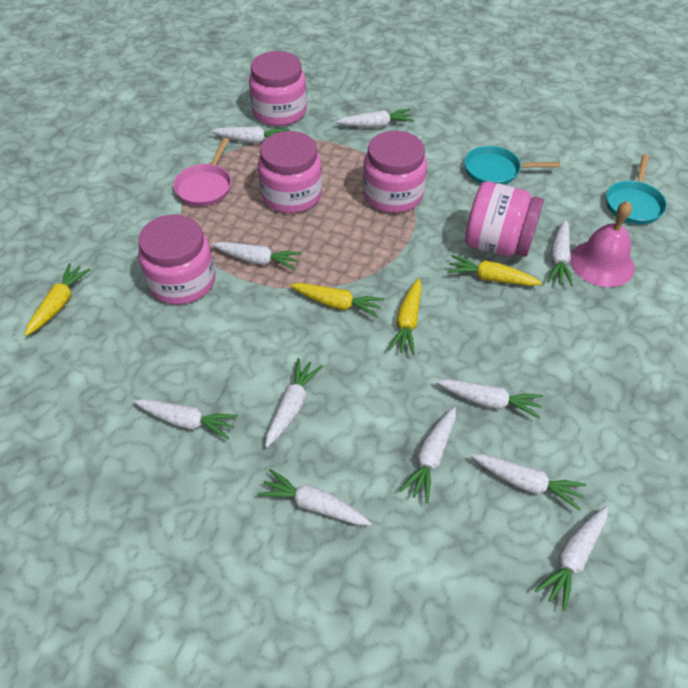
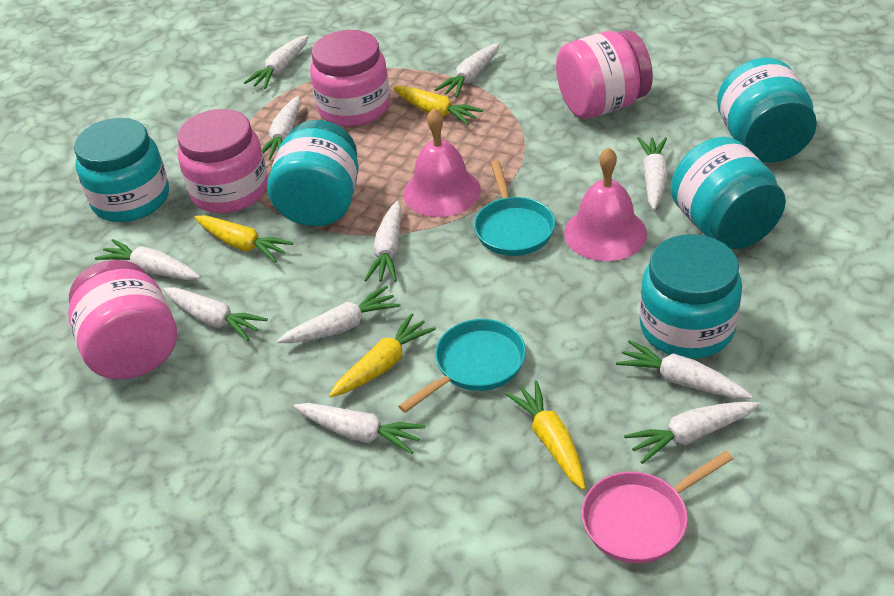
pink bell: [570,201,635,287] = 1 -> [403,108,481,217] [564,147,647,261] = 2
pink jar: [138,214,215,305] [249,51,307,126] [258,131,322,213] [363,131,427,213] [465,181,544,257] = 5 -> [68,260,177,379] [177,109,268,213] [310,30,390,127] [556,30,653,119] = 4
turquoise jar: none = 0 -> [74,118,169,222] [267,120,359,226] [640,234,742,359] [671,137,786,249] [717,58,817,163] = 5

